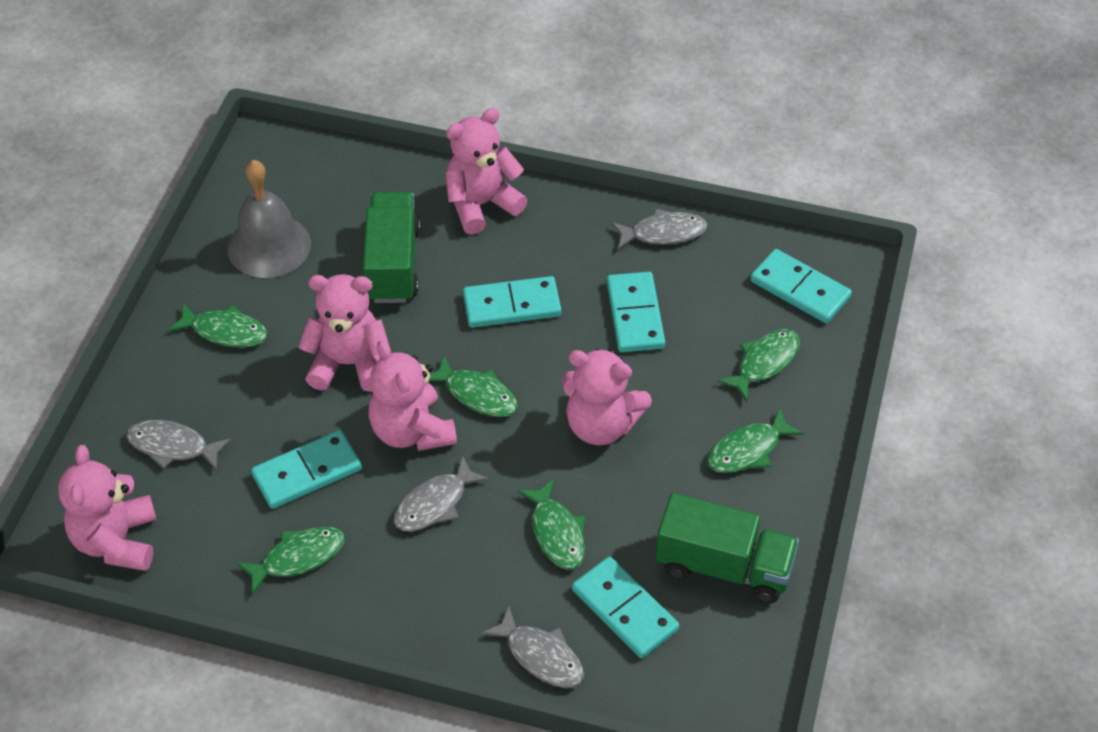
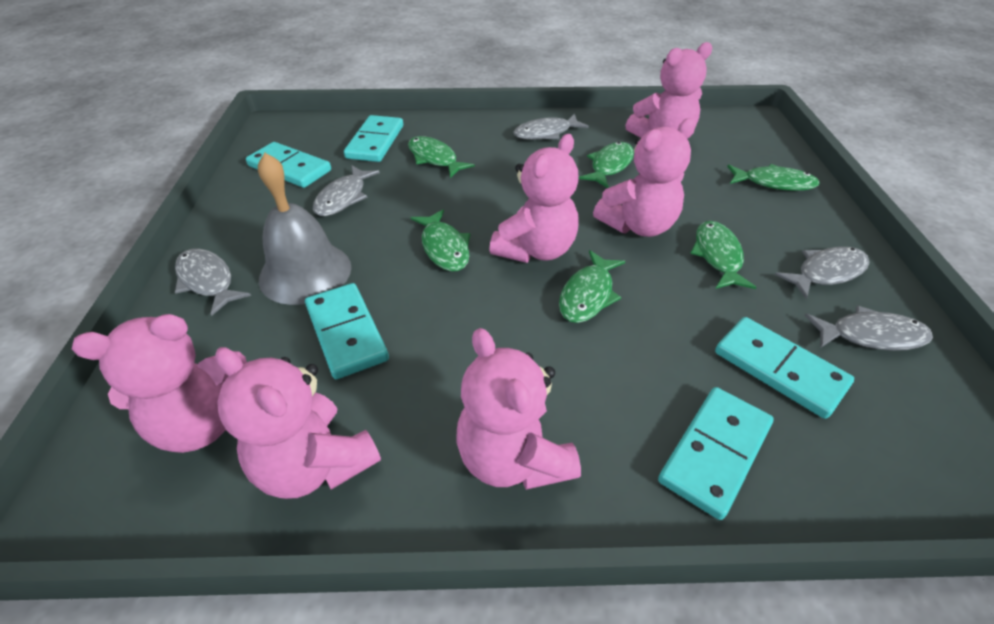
green truck: [363,192,421,303] [656,493,799,603] = 2 -> none = 0
grey fish: [127,420,231,471] [394,455,489,531] [481,606,584,688] [611,209,707,249] = 4 -> [175,249,251,316] [313,165,380,216] [513,114,589,140] [775,247,870,299] [804,305,933,351] = 5
pink teddy bear: [58,445,156,571] [298,274,391,392] [369,340,457,451] [445,108,528,235] [562,349,652,445] = 5 -> [72,314,247,453] [215,347,381,499] [457,328,581,490] [489,134,579,263] [593,118,696,237] [626,42,712,138] = 6

